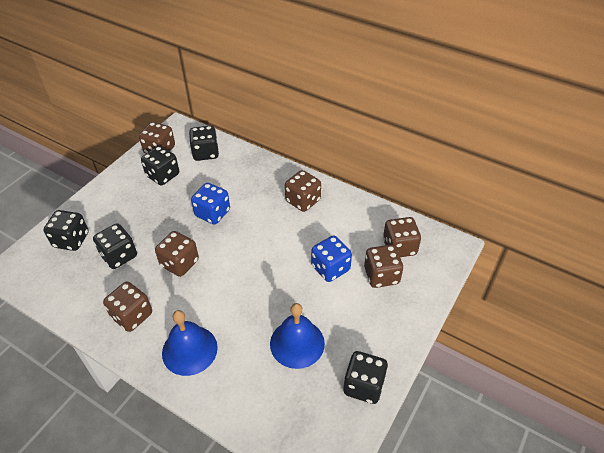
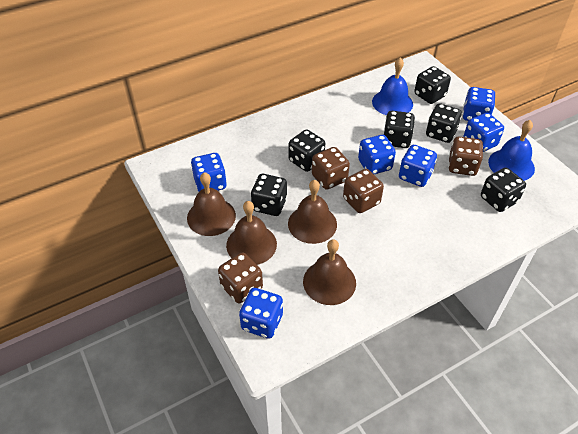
black dice: [43,210,89,251] [93,223,137,269] [141,146,179,185] [189,126,219,161] [343,351,388,404] = 5 -> [251,174,287,216] [289,129,325,172] [384,111,415,148] [414,66,451,104] [426,103,462,143] [481,168,526,212] = 6
blue dice: [191,183,230,225] [311,235,352,282] = 2 -> [191,153,227,192] [239,288,283,339] [358,135,396,174] [399,145,437,187] [463,87,495,121] [463,113,504,152] = 6
brown bell: none = 0 -> [187,172,236,236] [226,201,277,265] [288,180,337,244] [303,239,356,305] = 4
brown dice: [103,282,152,332] [139,122,175,154] [155,231,199,277] [285,170,321,212] [364,245,403,288] [383,217,421,257] = 6 -> [218,252,263,303] [312,147,350,190] [343,169,384,213] [448,137,483,176] = 4

